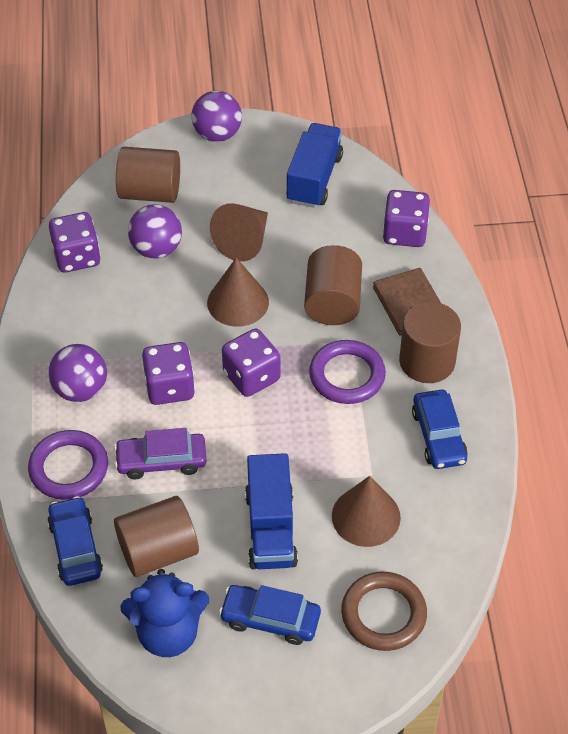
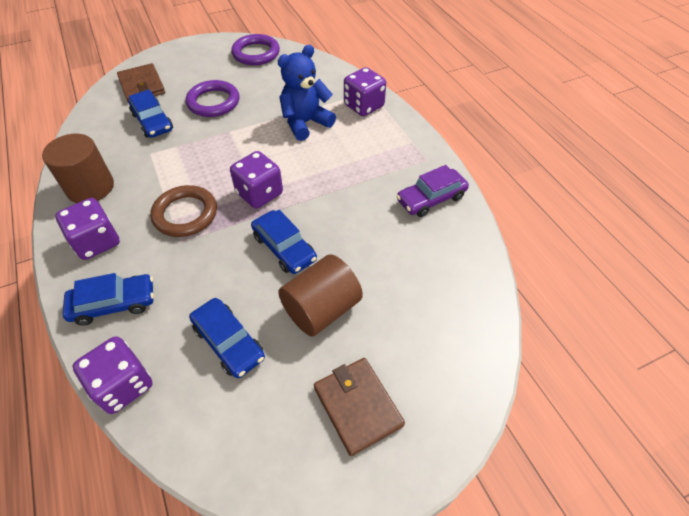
blue car: [47,496,103,586] [219,585,321,645] [412,390,468,469] = 3 -> [63,273,154,326] [128,89,173,138] [189,298,265,378] [251,210,317,274] = 4
blue truck: [245,453,298,569] [286,123,343,208] = 2 -> none = 0
brown cone: [207,258,269,327] [210,203,268,262] [332,476,401,547] = 3 -> none = 0
brown cylinder: [114,496,199,577] [116,147,180,203] [304,245,362,325] [399,302,461,383] = 4 -> [42,134,114,203] [278,254,363,337] = 2
brown wallet: [373,268,442,336] = 1 -> [117,63,165,103] [314,358,405,456] = 2
purple ball: [48,344,107,402] [128,204,182,259] [191,91,242,142] = 3 -> none = 0

